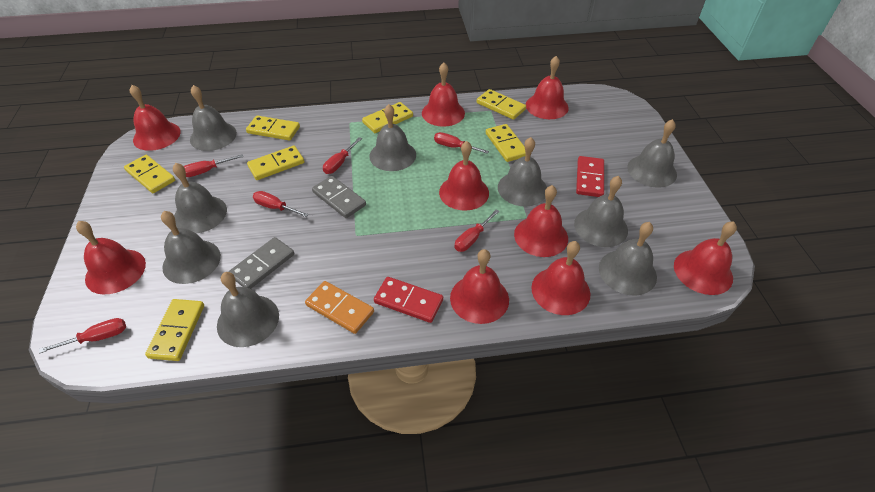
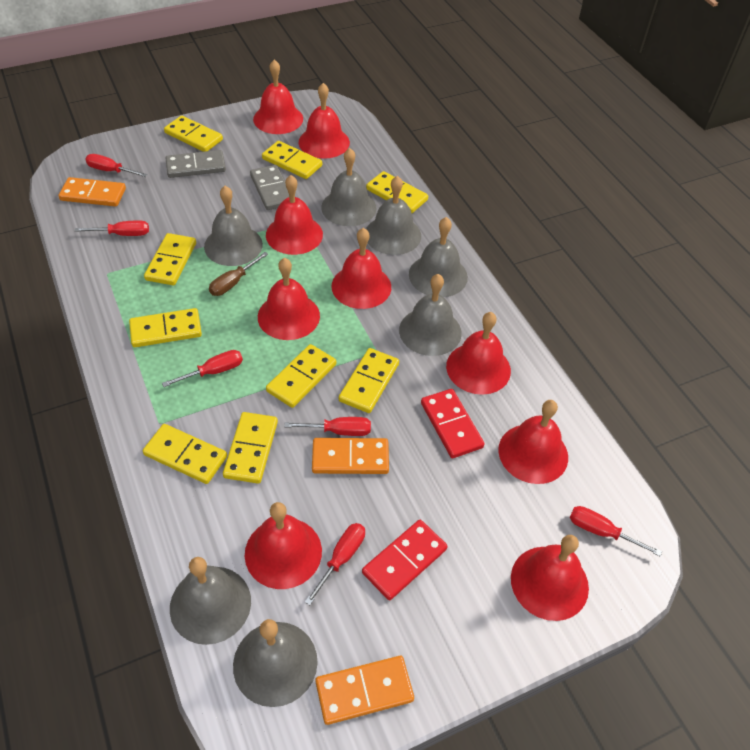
brown screwdriver: none = 0 -> [209,252,268,296] = 1
grey bell: [161,211,221,284] [173,163,227,234] [190,85,237,151] [217,272,279,347] [369,104,416,171] [498,137,547,207] [574,176,628,247] [599,222,657,296] [627,119,677,188] = 9 -> [170,557,251,645] [204,186,263,266] [233,619,318,707] [321,148,376,226] [366,176,421,255] [399,274,462,356] [409,217,468,297] = 7
orange domino: [305,281,374,334] = 1 -> [59,177,126,207] [312,438,389,474] [315,656,414,725] = 3
yellow domino: [124,155,175,193] [145,299,204,361] [246,115,300,141] [247,146,304,180] [362,102,413,133] [477,89,526,120] [486,124,526,162] = 7 -> [129,308,202,347] [143,424,227,484] [144,233,196,285] [164,116,223,152] [223,412,278,483] [262,141,322,179] [266,344,336,408] [339,348,399,413] [366,171,428,213] = 9

